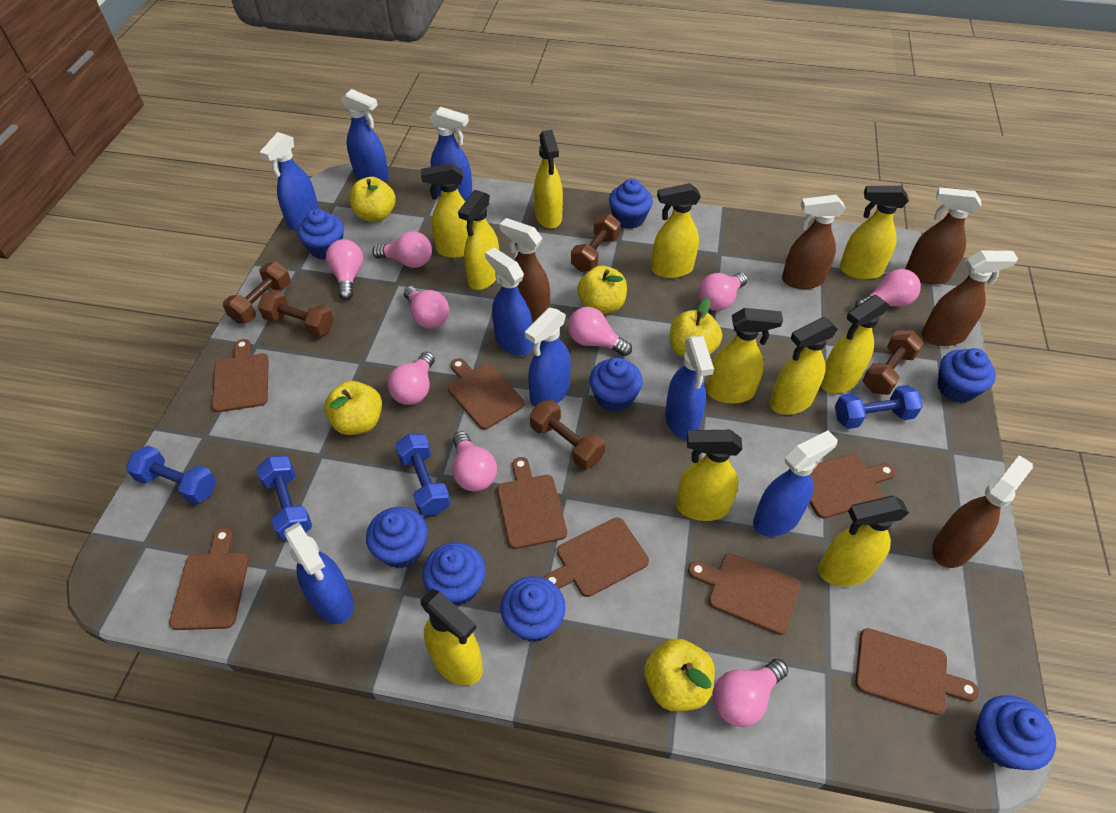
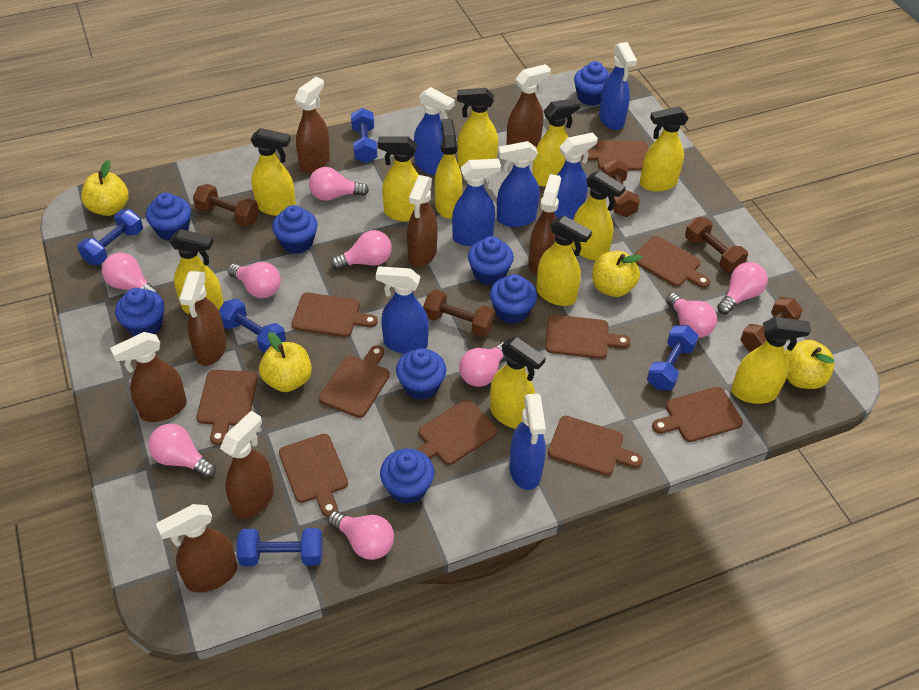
blue dumbbell: [126,446,216,505] [256,456,312,540] [395,434,451,516] [835,385,923,429] = 4 -> [78,209,143,265] [219,299,286,353] [237,528,323,566] [351,108,378,163] [647,325,699,390] = 5
blue spray bottle: [260,132,319,231] [284,522,354,624] [341,89,389,182] [430,107,473,200] [485,248,533,356] [525,308,571,407] [665,336,714,440] [753,430,838,537] = 8 -> [376,266,429,354] [414,87,455,175] [452,159,501,246] [497,141,540,227] [509,394,546,490] [555,132,598,220] [599,42,637,130] = 7
brown cutting board: [169,528,249,630] [212,339,269,412] [448,358,524,430] [497,457,567,549] [544,517,649,597] [688,553,800,635] [810,454,896,519] [855,628,979,715] = 8 -> [197,370,258,445] [279,434,348,517] [292,293,378,337] [319,345,390,418] [416,400,498,465] [545,314,631,359] [548,416,643,475] [581,141,648,171] [634,236,710,288] [652,387,743,442] = 10
brown spray bottle: [500,218,550,321] [782,195,846,289] [905,187,981,284] [921,250,1018,346] [932,455,1033,568] = 5 -> [110,332,187,422] [156,504,237,593] [179,271,226,366] [220,411,274,519] [295,77,330,173] [407,175,438,267] [506,64,551,147] [528,174,561,275] = 8
yellow apple: [324,381,382,435] [350,177,396,222] [577,266,627,314] [644,638,715,711] [670,298,722,357] = 5 -> [81,160,129,216] [259,332,312,392] [592,251,642,297] [785,340,834,389] = 4

